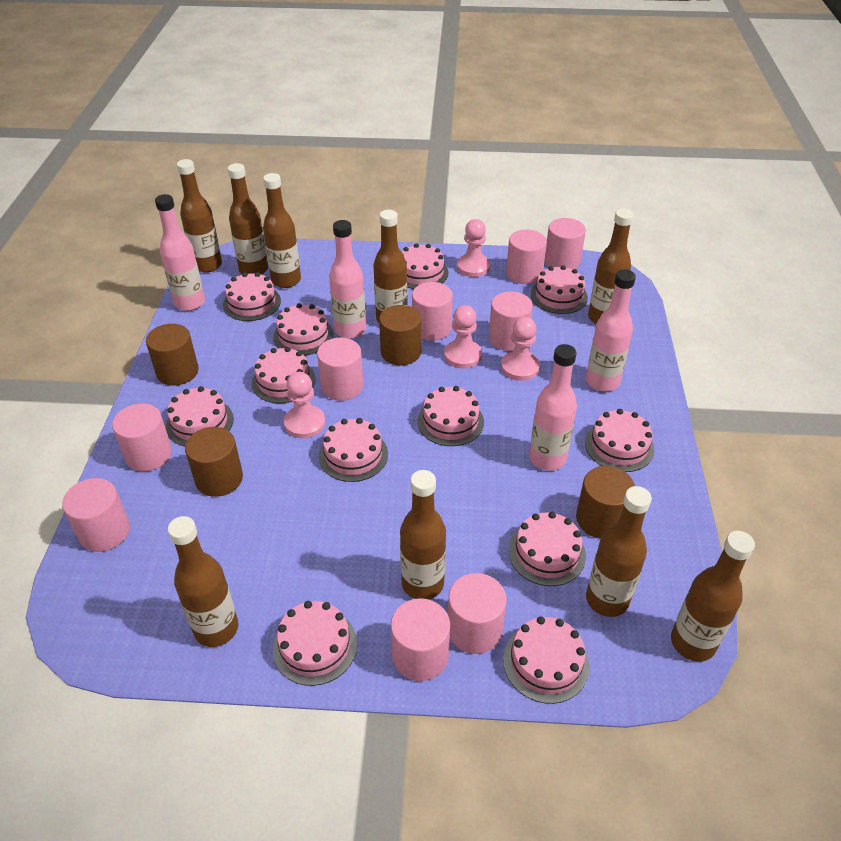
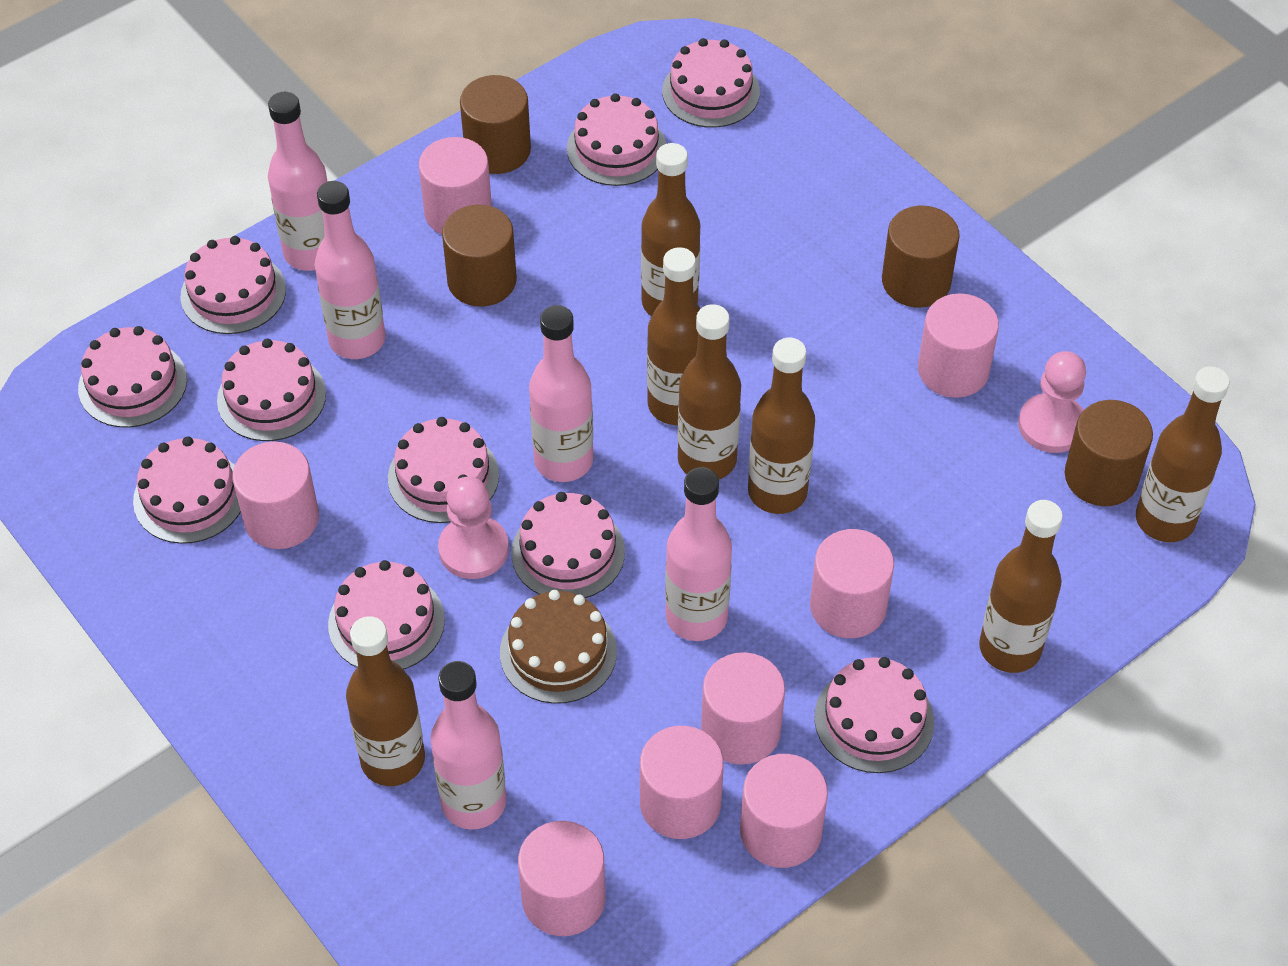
brown bottle: [168,516,238,647] [177,159,222,273] [228,163,268,275] [263,173,301,288] [373,210,408,323] [400,470,446,600] [586,486,652,617] [588,209,634,324] [671,531,755,662] = 9 -> [346,616,425,786] [641,143,700,316] [647,247,701,425] [677,304,741,479] [748,338,815,514] [979,500,1063,673] [1136,366,1230,542] = 7
brown cake: none = 0 -> [500,590,617,704] = 1
pink bottle: [155,194,205,311] [329,220,366,339] [529,344,577,471] [586,269,636,392] = 4 -> [268,92,328,271] [315,181,385,359] [431,661,507,830] [529,305,593,482] [665,467,732,641] = 5
pink cake: [166,386,234,447] [223,272,281,321] [252,347,316,403] [273,303,334,355] [273,601,357,686] [319,418,388,482] [401,243,448,289] [418,386,484,446] [503,616,589,704] [508,512,586,586] [531,265,588,314] [585,409,655,472] = 12 -> [78,326,187,428] [133,436,241,544] [181,236,286,334] [217,339,326,441] [328,560,445,670] [388,417,499,523] [511,492,625,598] [567,93,666,186] [662,38,760,128] [814,657,934,773] = 10
pink cylinder: [62,478,130,552] [112,404,172,472] [317,338,364,401] [391,598,450,681] [412,282,453,341] [448,573,507,654] [489,291,533,351] [506,230,547,284] [545,218,586,269] = 9 -> [232,442,319,549] [419,137,492,234] [518,821,605,936] [640,726,724,839] [701,652,785,765] [740,754,828,868] [810,529,894,638] [918,293,999,398] = 8
pink pawn: [284,372,326,439] [444,305,482,368] [457,219,490,277] [501,317,540,381] = 4 -> [438,477,509,579] [1018,351,1086,453] = 2

